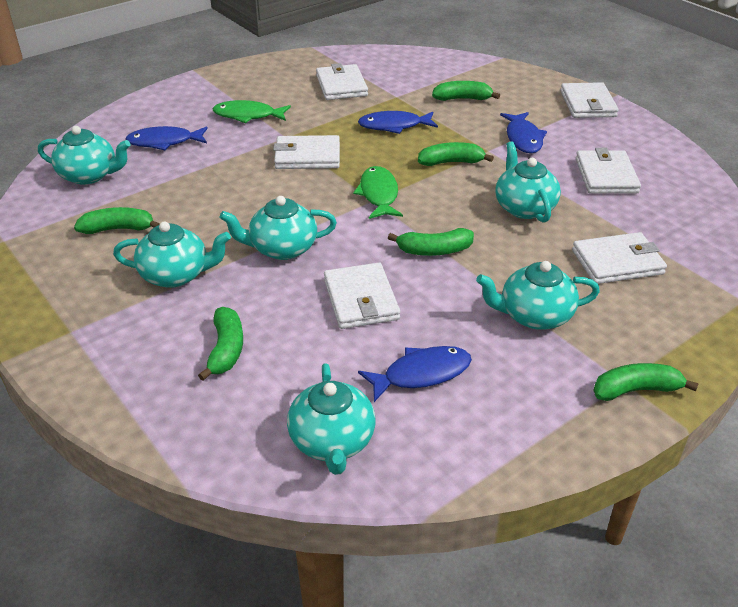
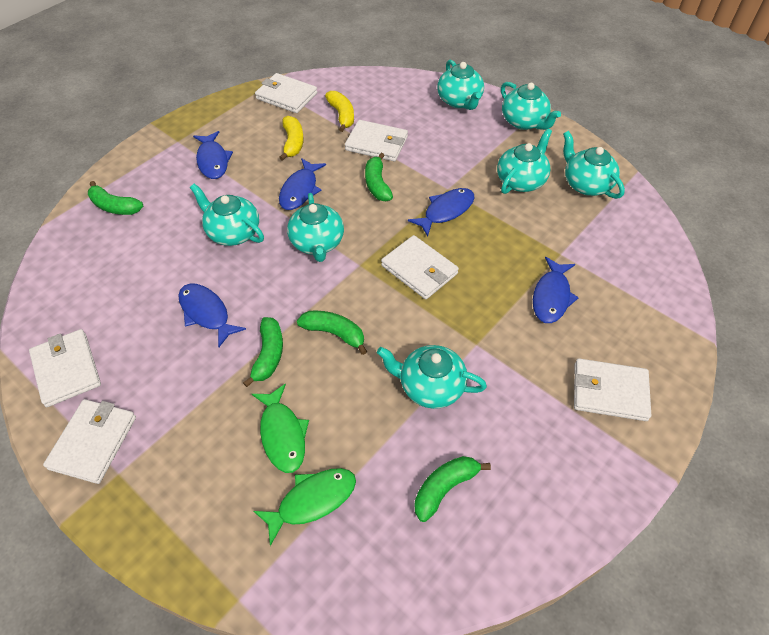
blue fish: [125,126,208,150] [358,111,438,134] [358,346,472,402] [500,112,547,153] = 4 -> [178,284,246,347] [193,131,233,179] [279,158,326,210] [408,188,474,237] [533,257,579,323] = 5
green banana: [74,207,160,234] [198,307,243,381] [388,228,474,256] [418,142,494,166] [432,81,500,101] [593,363,699,401] = 6 -> [88,181,143,215] [243,317,283,387] [297,311,367,355] [365,153,393,201] [414,456,491,522] = 5
turquoise teapot: [38,126,131,185] [113,222,231,288] [220,196,337,260] [287,363,376,475] [476,261,600,330] [495,142,561,223] = 6 -> [190,183,264,246] [287,193,344,262] [377,345,487,409] [437,60,484,110] [497,128,552,194] [501,82,561,130] [563,131,625,199] = 7
yellow banana: none = 0 -> [279,116,304,161] [325,91,354,132] = 2

